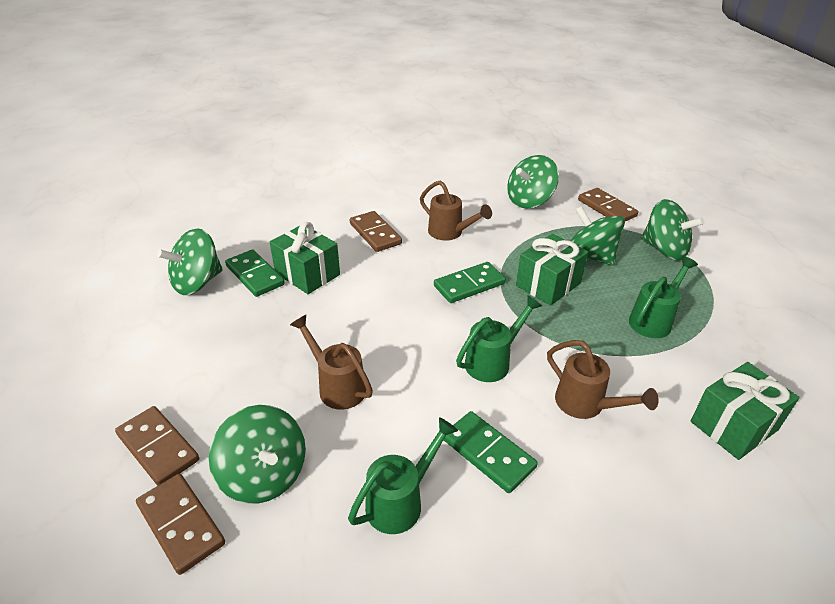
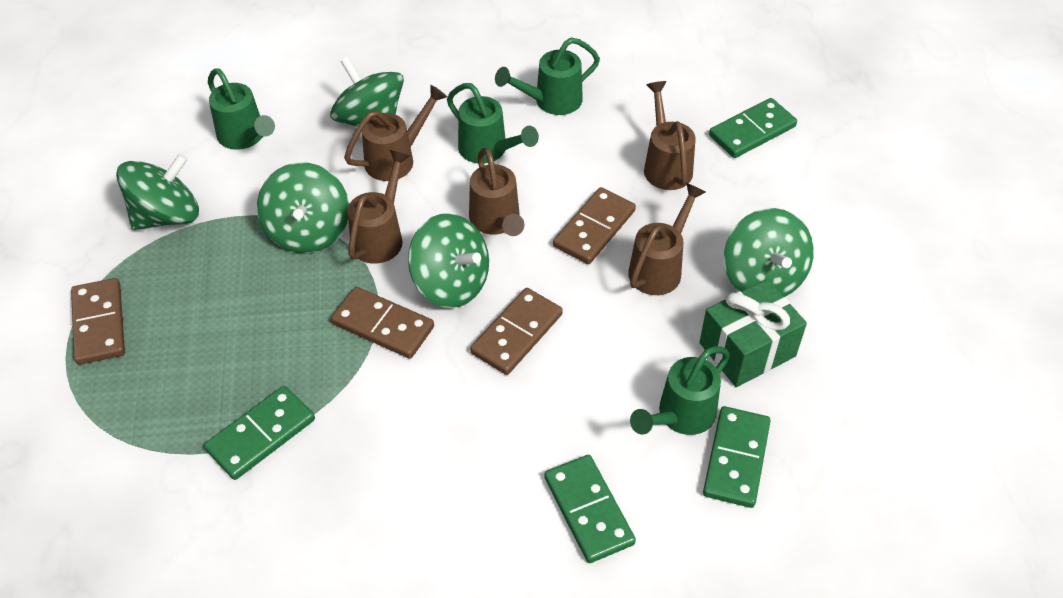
brown watering can: [290,315,373,410] [420,181,492,241] [547,340,659,419] = 3 -> [344,85,447,181] [347,150,410,264] [469,147,524,236] [628,183,705,295] [644,81,696,190] = 5
green domino: [225,249,285,297] [434,262,506,303] [444,411,538,493] = 3 -> [204,386,315,480] [544,455,636,563] [703,406,771,508] [709,98,797,158] = 4
green gift: [270,222,340,294] [516,234,588,306] [691,362,800,460] = 3 -> [699,279,807,387] = 1
green watering can: [348,417,458,534] [456,295,542,382] [629,256,698,338] = 3 -> [208,68,275,150] [447,83,539,164] [495,38,600,115] [630,346,730,435] = 4

